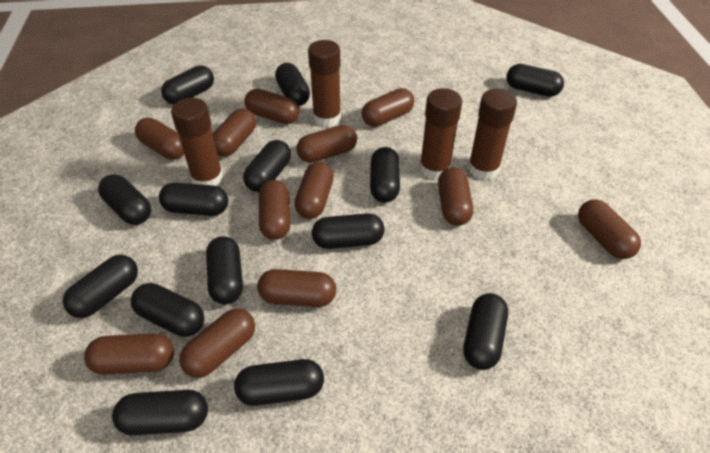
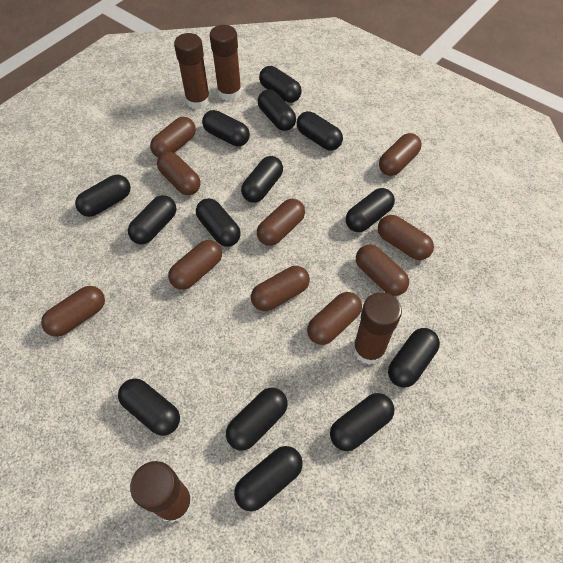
brown capsule: [84,333,174,375] [135,118,184,160] [179,308,255,378] [213,108,256,157] [244,89,299,124] [257,269,336,307] [259,180,291,240] [294,162,334,219] [296,125,357,163] [362,88,414,127] [438,167,473,226] [578,199,641,259] = 12 -> [41,286,105,337] [150,117,196,158] [157,152,201,195] [168,240,222,290] [251,266,310,311] [257,199,305,246] [307,292,362,345] [356,245,409,296] [378,215,434,260] [379,133,422,176] = 10

